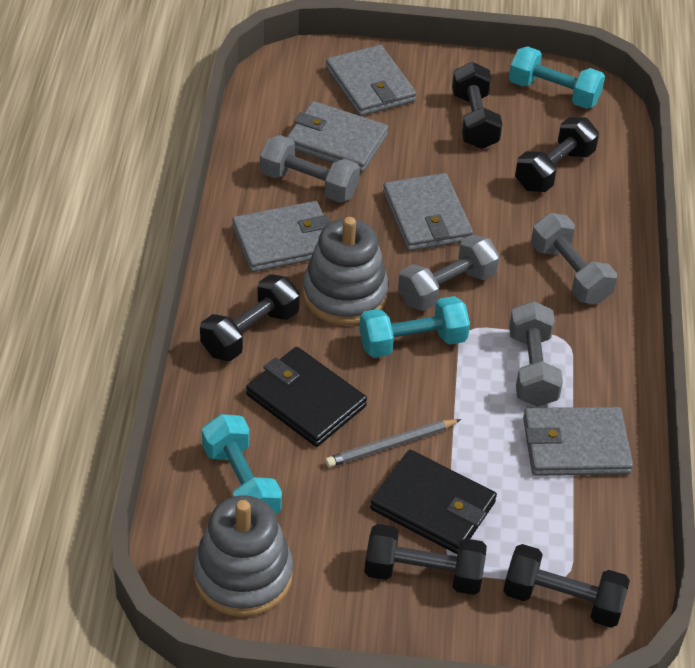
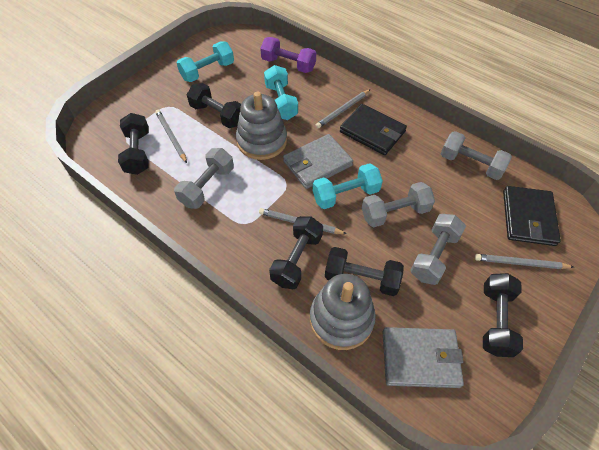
grey pencil: [325,419,461,467] = 1 -> [155,110,187,163] [259,208,347,234] [315,89,371,128] [475,254,573,269] = 4
grey wallet: [232,201,331,272] [287,101,388,172] [326,45,416,116] [383,173,473,251] [523,407,633,476] = 5 -> [283,134,353,189] [383,327,464,388] = 2
purple dumbbell: none = 0 -> [260,37,316,73] = 1

